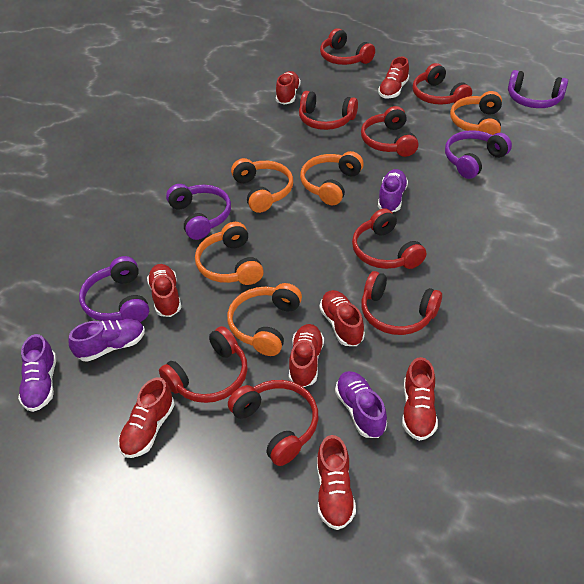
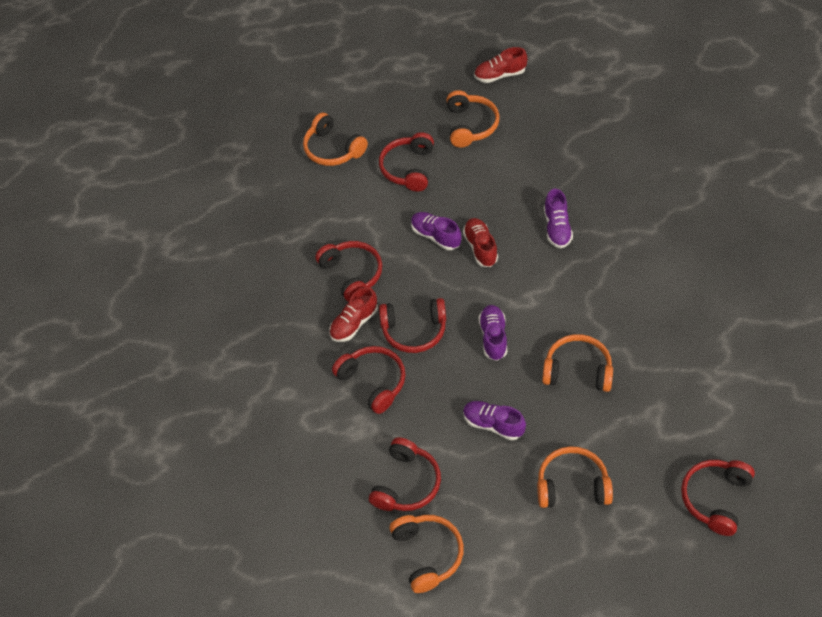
purple headphones: [79,256,149,322] [166,184,231,240] [445,130,512,179] [508,70,568,108] = 4 -> none = 0
red headphones: [159,326,248,403] [228,380,318,466] [299,91,358,130] [320,28,375,65] [352,209,426,269] [361,106,418,157] [361,271,442,335] [413,63,472,105] = 8 -> [315,241,382,302] [332,346,406,414] [369,437,441,511] [379,132,434,191] [379,298,446,353] [681,460,755,536] = 6
red shoe: [118,377,175,458] [147,264,182,317] [276,71,301,105] [289,324,324,387] [317,435,356,530] [319,290,365,346] [378,57,409,99] [402,357,438,441] = 8 -> [329,287,378,342] [463,218,498,267] [474,47,527,83] = 3

